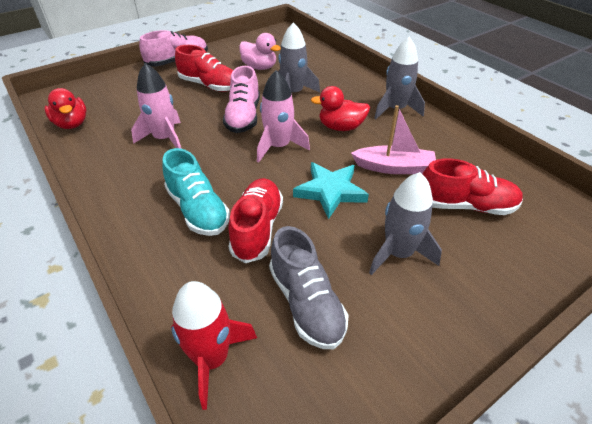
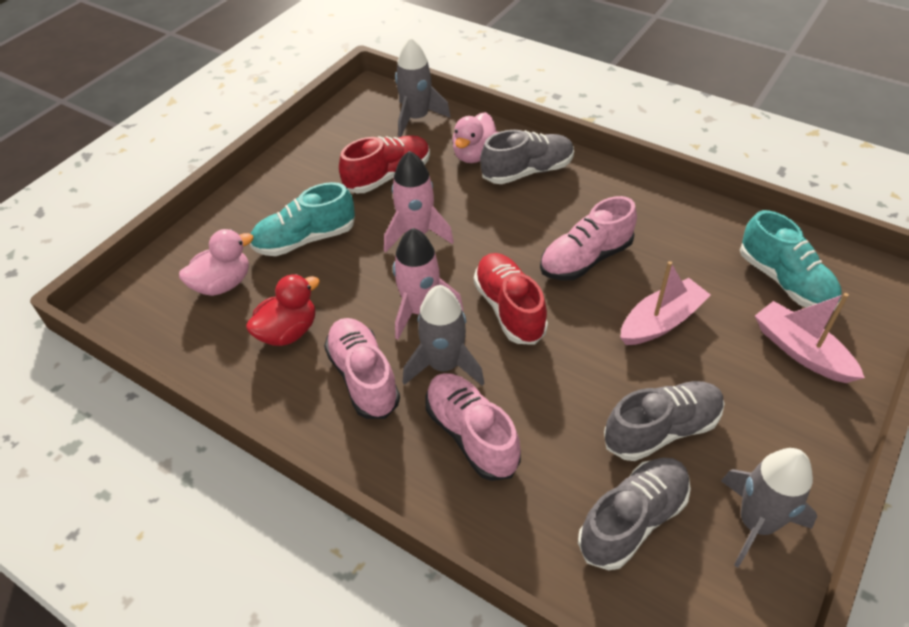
grey shoe: [269,226,349,349] = 1 -> [480,130,574,184] [578,457,691,570] [604,381,724,461] = 3
pink boat: [351,105,436,174] = 1 -> [620,261,711,345] [755,293,865,383] = 2
pink duck: [239,33,281,70] = 1 -> [179,229,253,296] [452,112,498,163] = 2
pink shoe: [139,30,208,67] [223,66,260,133] = 2 -> [324,318,400,419] [425,373,521,481] [540,196,637,281] = 3
red duck: [44,88,87,129] [311,86,370,131] = 2 -> [246,274,320,346] = 1
red rocket: [171,281,257,410] = 1 -> none = 0
red shoe: [175,45,233,92] [229,178,283,263] [423,159,523,215] = 3 -> [339,135,430,193] [474,253,548,345] = 2
turquoise shoe: [162,148,230,236] = 1 -> [250,182,355,256] [740,210,842,311] = 2
turquoise star: [293,162,369,219] = 1 -> none = 0

